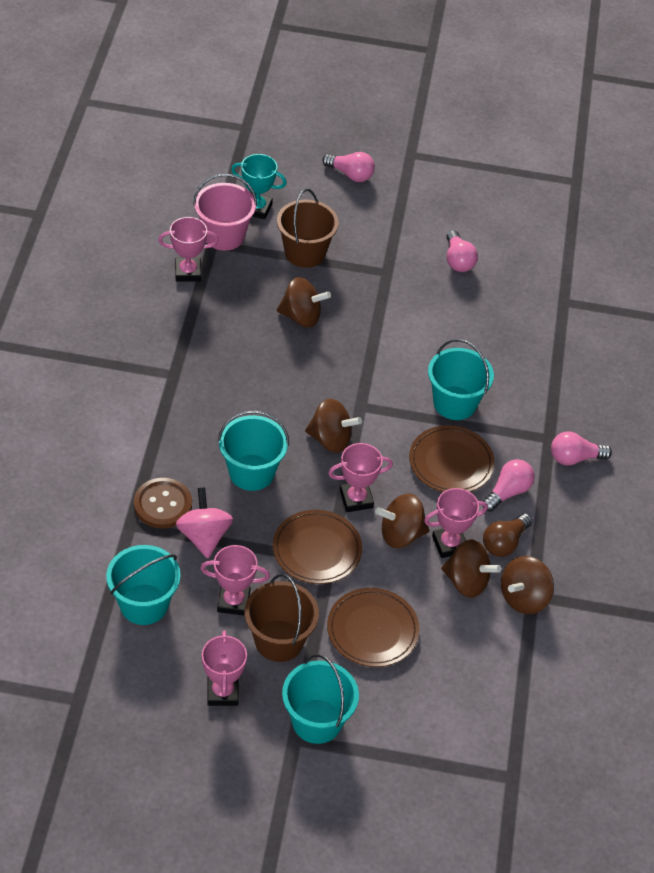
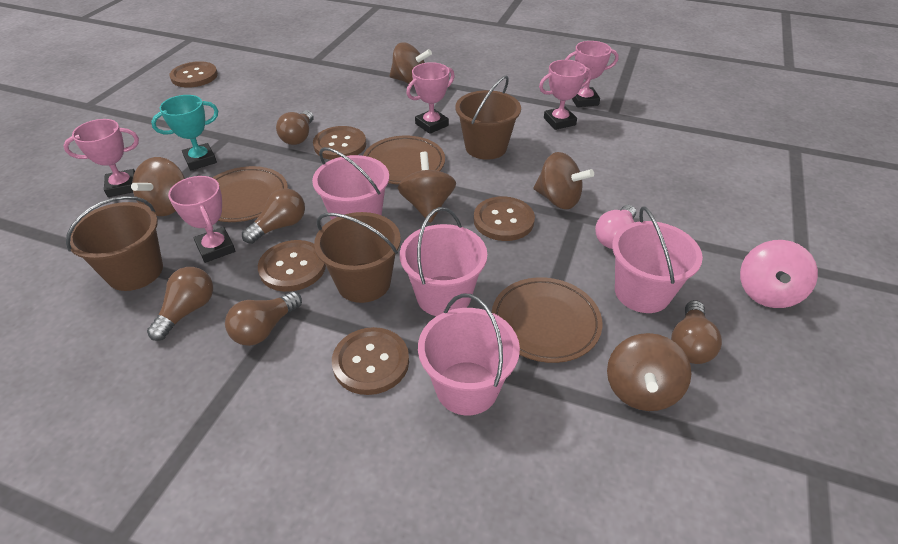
brown bucket: [245,574,319,662] [277,189,339,268] = 2 -> [66,196,163,291] [314,212,401,303] [455,76,521,160] = 3
brown button: [134,478,192,528] = 1 -> [170,61,218,88] [258,240,326,292] [313,126,366,160] [332,327,409,395] [474,196,535,241] = 5
brown light bulb: [483,513,533,557] = 1 -> [147,267,213,341] [225,291,302,346] [242,188,305,244] [276,110,314,145] [671,300,722,364] = 5
pink bucket: [193,173,257,251] = 1 -> [312,147,389,220] [400,207,487,316] [418,294,520,415] [612,206,703,313] = 4
pink light bulb: [322,152,375,182] [446,230,478,272] [483,459,535,512] [551,431,612,466] = 4 -> [595,205,636,249] = 1
turquoise bucket: [106,545,181,625] [218,410,289,491] [282,654,359,744] [428,339,494,420] = 4 -> none = 0

